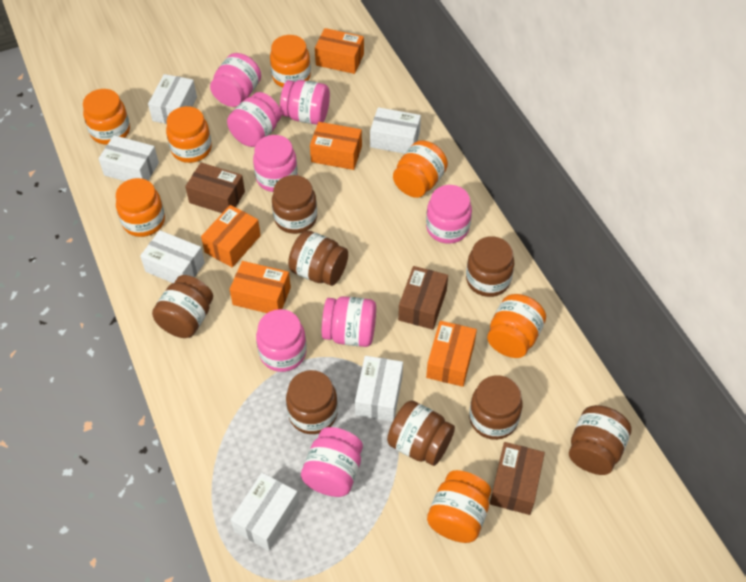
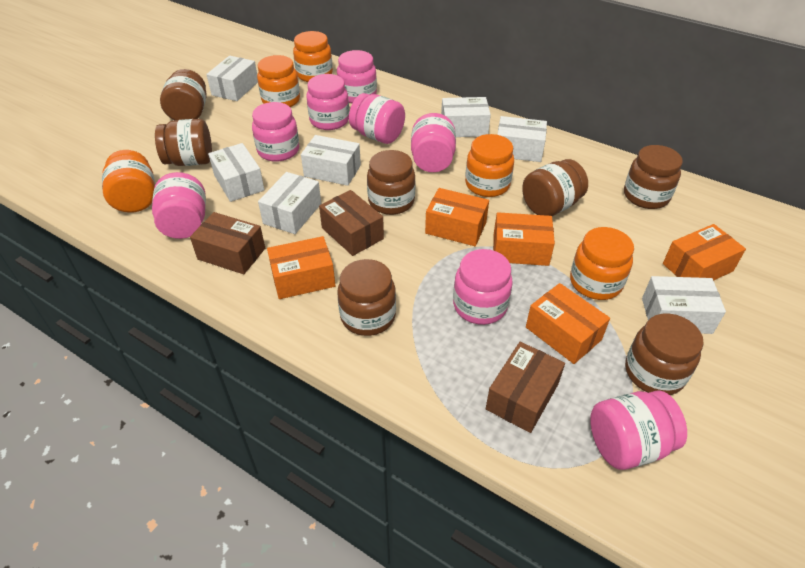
brown jar: [152,275,213,338] [272,175,317,234] [286,370,338,434] [288,231,348,286] [387,400,455,466] [466,236,514,297] [469,375,523,440] [569,405,631,475] = 8 -> [155,119,212,166] [160,69,206,120] [337,259,396,336] [367,150,416,215] [522,159,588,216] [624,145,683,209] [625,314,704,395] = 7
orange jar: [83,89,130,145] [116,178,165,237] [166,106,212,163] [270,35,311,87] [393,140,448,198] [427,470,491,543] [487,294,546,358] = 7 -> [102,150,155,213] [257,55,300,107] [293,31,333,82] [465,134,514,197] [570,227,634,300] = 5
white box: [98,135,159,181] [140,230,205,283] [148,74,197,124] [231,473,299,551] [355,356,403,422] [370,107,421,154] = 6 -> [206,56,258,101] [208,143,264,202] [258,172,321,234] [301,135,361,186] [441,97,491,137] [497,116,547,162] [642,276,726,334] = 7

